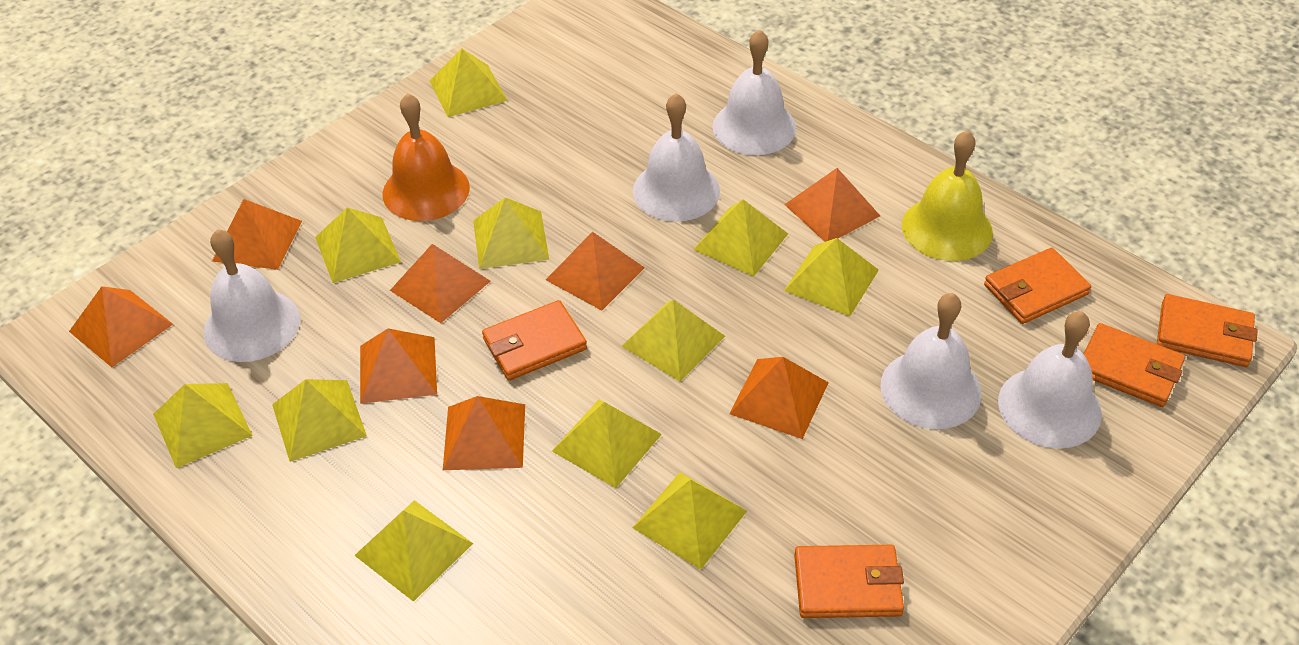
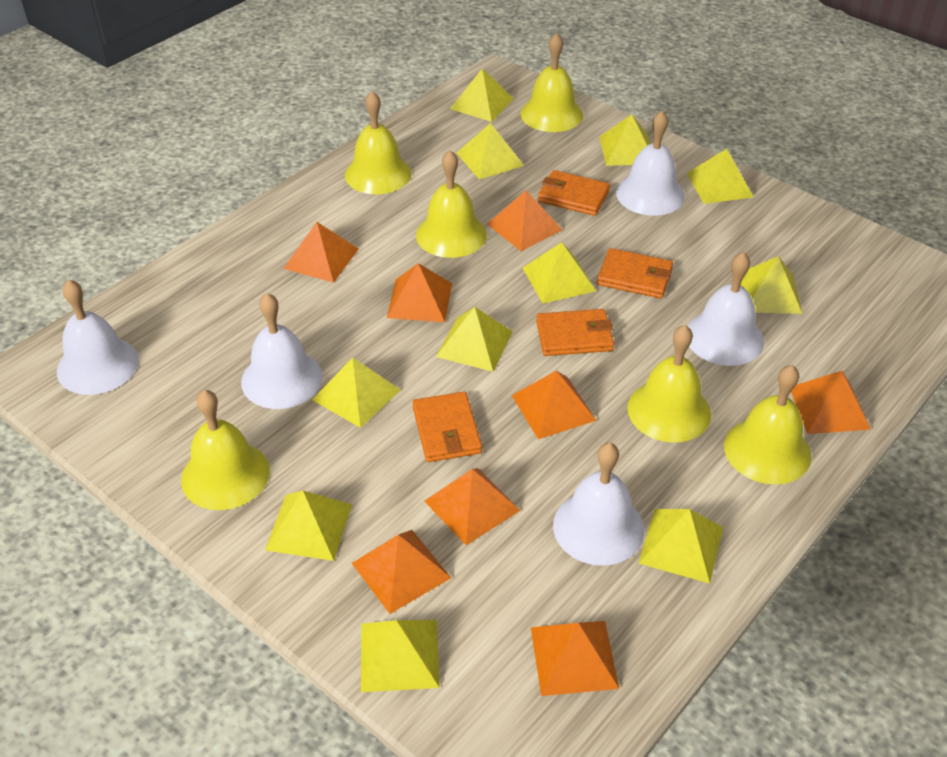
orange bell: [382,93,470,221] = 1 -> none = 0
orange wallet: [482,300,587,381] [794,545,904,618] [984,248,1091,324] [1084,323,1185,407] [1157,294,1258,367] = 5 -> [412,392,482,462] [536,309,614,356] [538,170,610,216] [597,248,673,299] = 4
yellow bell: [902,130,993,261] = 1 -> [181,390,270,510] [345,91,412,195] [416,150,487,258] [521,33,583,132] [627,325,711,442] [724,365,811,485] = 6

